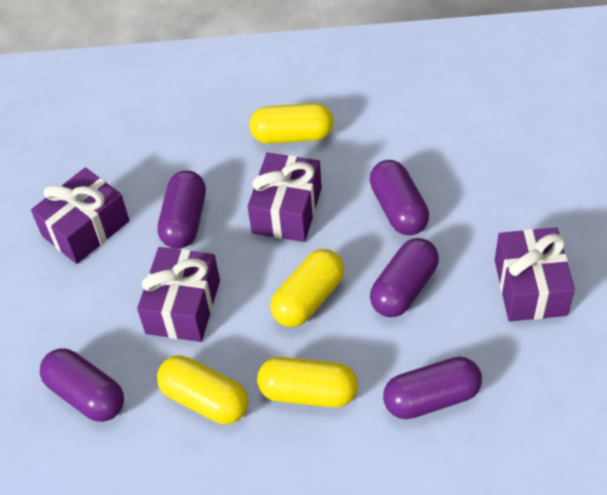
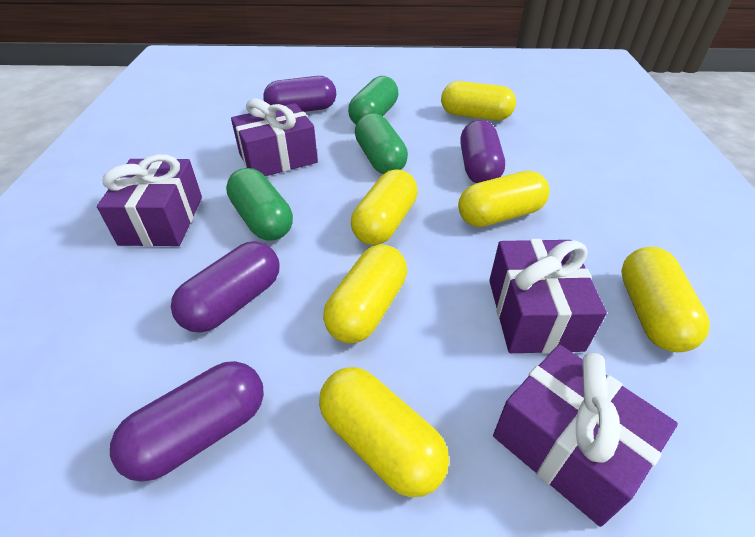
green capsule: none = 0 -> [226,168,293,241] [348,76,398,125] [355,113,408,174] = 3
purple capsule: [40,348,124,422] [158,170,206,249] [370,160,429,235] [370,238,439,317] [383,356,482,419] = 5 -> [110,361,264,482] [171,241,279,333] [263,76,336,112] [460,120,505,183] = 4
yellow capsule: [157,355,248,424] [249,103,334,144] [257,357,358,407] [270,249,344,327] = 4 -> [319,367,449,497] [323,244,407,343] [351,169,418,245] [441,81,516,121] [458,171,550,227] [621,247,710,352] = 6

